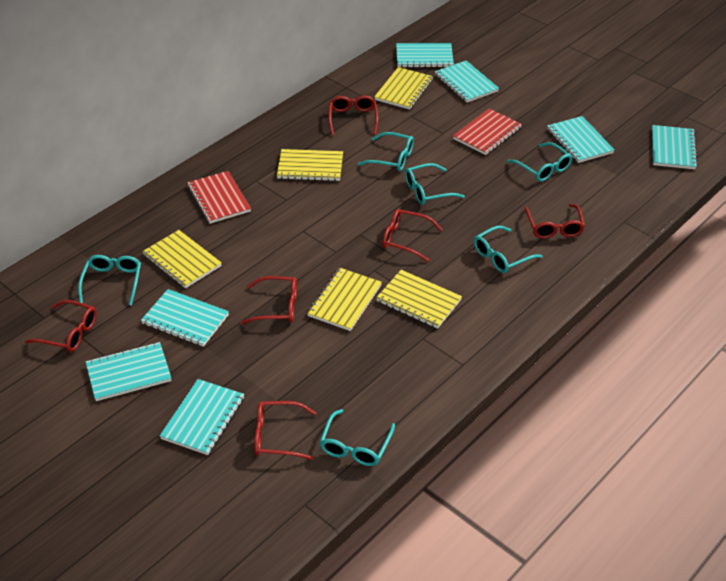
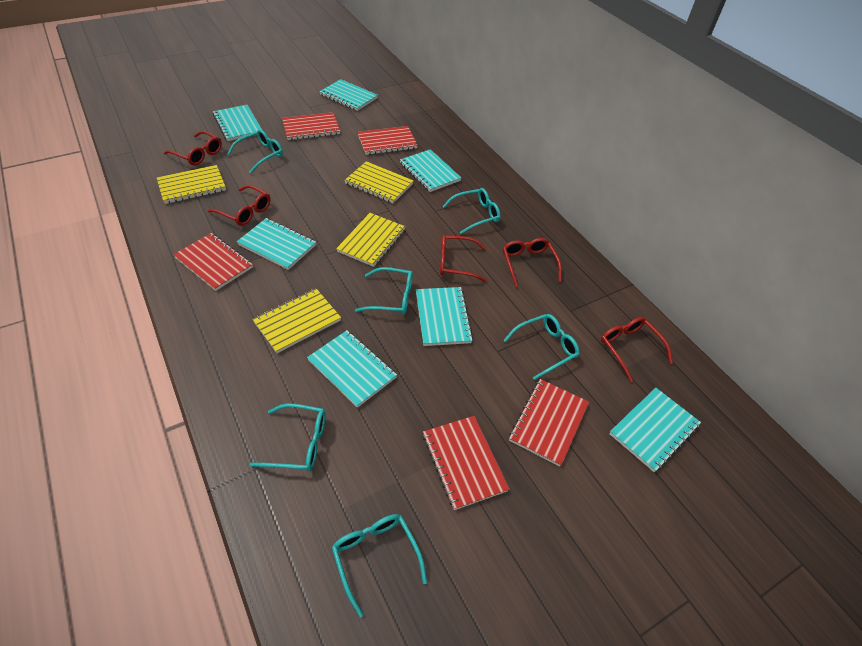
red glasses: [25,300,97,352] [241,276,297,324] [254,401,316,460] [328,95,378,136] [382,209,443,262] [525,204,585,239] = 6 -> [164,131,222,166] [207,185,270,226] [440,235,487,282] [503,238,562,287] [601,317,673,382] = 5
red notebook: [188,171,251,224] [453,109,522,155] = 2 -> [173,233,253,291] [282,112,340,140] [358,126,418,155] [423,416,509,510] [509,379,589,467] = 5
yellow notebook: [142,230,222,288] [277,149,343,181] [307,268,382,331] [374,67,433,110] [376,270,462,329] = 5 -> [157,165,226,204] [252,288,341,353] [336,213,406,267] [344,161,414,203] = 4

